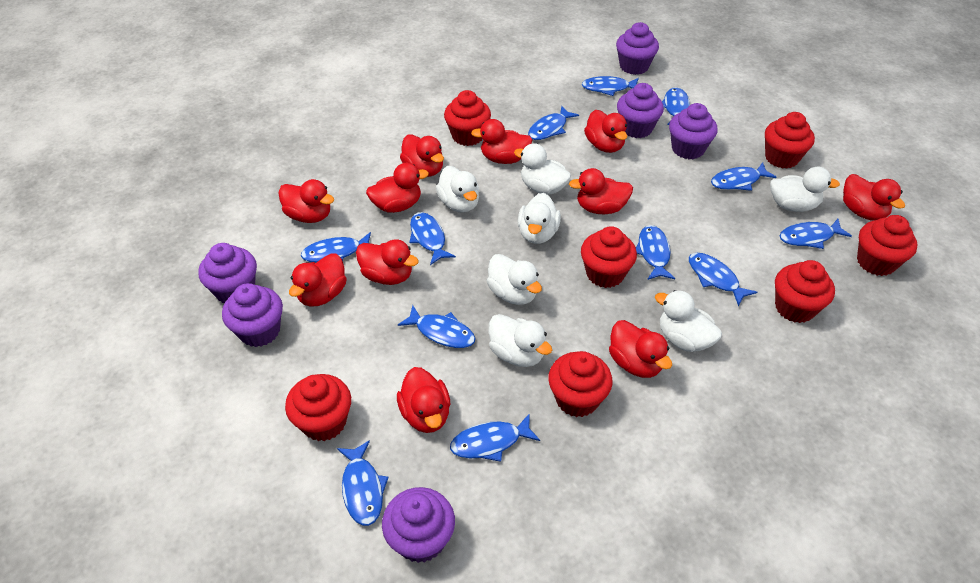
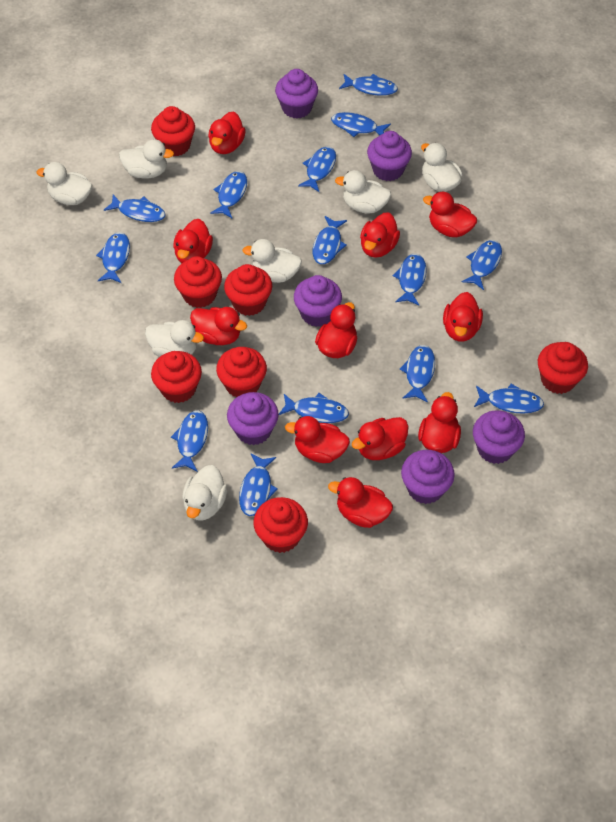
blue fish: [301,232,371,263] [337,440,389,526] [398,305,476,348] [409,212,456,265] [450,413,540,462] [528,106,579,140] [581,76,639,96] [636,225,675,280] [662,87,690,125] [689,253,757,306] [711,162,777,191] [779,219,852,249] = 12 -> [96,232,130,283] [104,195,166,222] [171,410,208,472] [210,171,247,218] [239,453,278,516] [279,393,349,423] [298,146,336,192] [313,216,347,264] [331,112,391,137] [339,74,398,96] [393,254,427,305] [400,345,435,402] [461,240,502,290] [474,384,544,414] = 14

